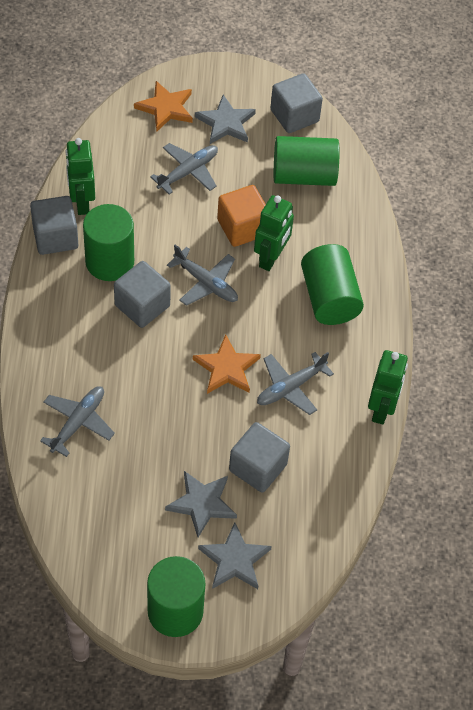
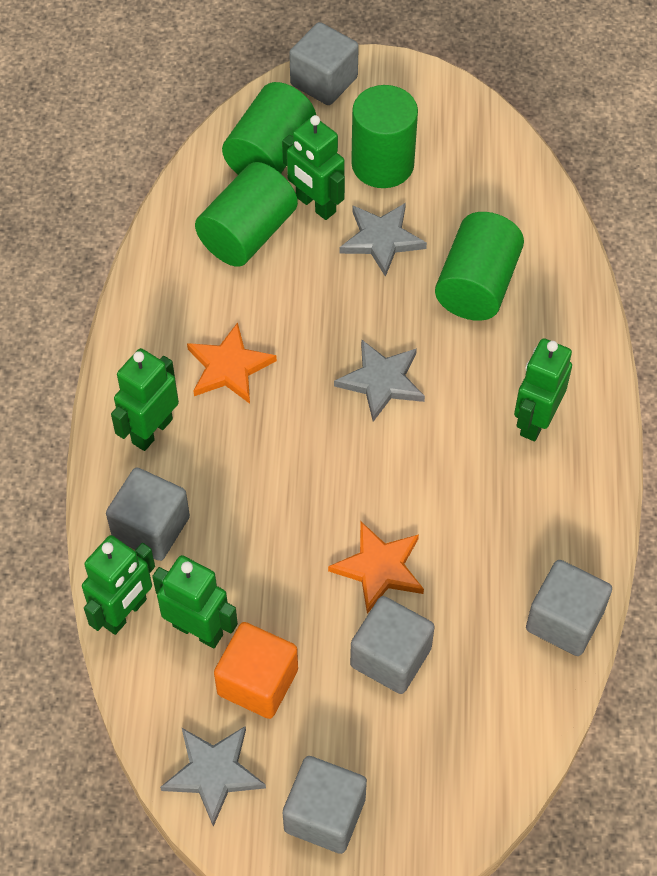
green robot: [66,138,95,215] [254,195,294,271] [368,350,408,425] = 3 -> [82,535,155,635] [111,348,179,451] [152,555,238,648] [282,115,345,220] [514,338,572,441] = 5
grey cube: [30,196,78,255] [114,261,171,328] [229,422,290,493] [270,73,323,133] = 4 -> [106,467,190,561] [283,756,367,854] [289,22,359,105] [350,596,435,694] [526,560,612,656] = 5
grey plane: [40,386,115,457] [150,143,218,195] [167,245,238,306] [257,352,334,415] = 4 -> none = 0

